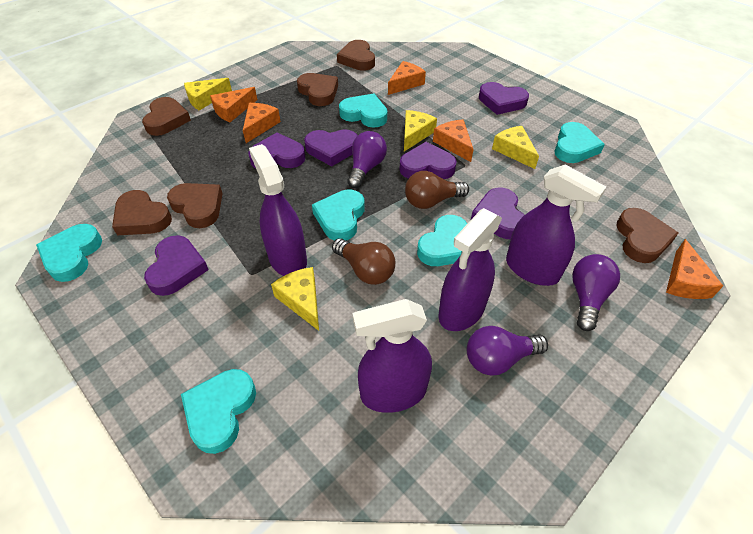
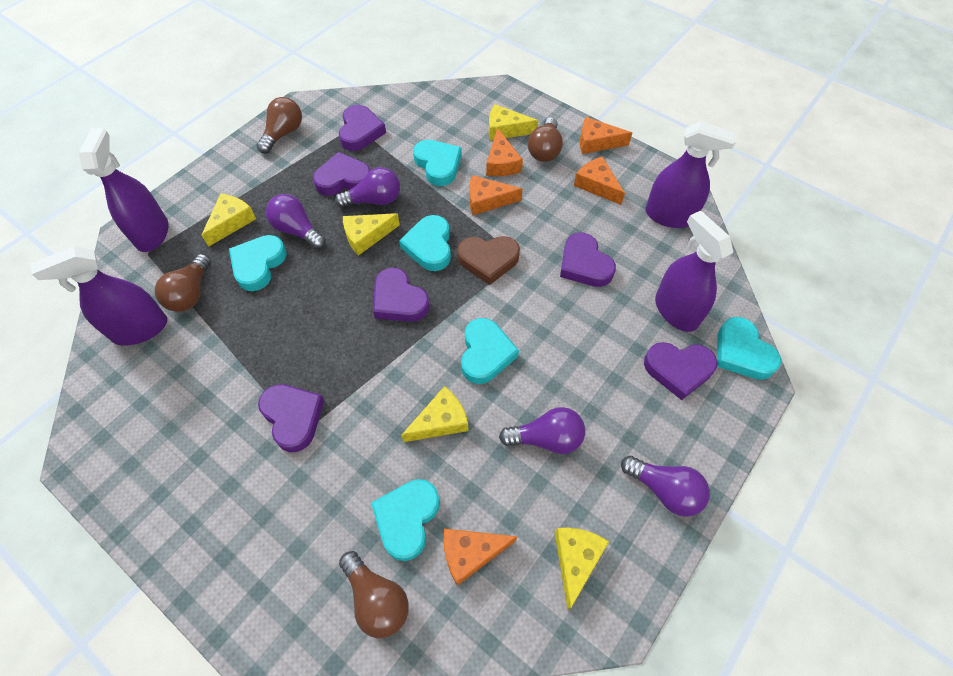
brown heart: [112,190,172,236] [142,97,191,136] [167,183,223,228] [297,73,338,106] [337,40,375,71] [617,208,678,263] = 6 -> [457,236,520,285] = 1
brown light bulb: [332,238,395,285] [405,171,469,209] = 2 -> [155,254,211,312] [257,97,302,154] [339,551,409,638] [528,117,563,162] = 4
purple light bulb: [347,131,387,188] [467,326,548,376] [572,254,620,331] = 3 -> [266,194,326,249] [335,167,400,208] [499,407,585,454] [621,456,710,517] = 4
yellow cheese: [184,78,232,111] [271,267,319,331] [404,110,437,152] [492,126,539,169] = 4 -> [201,193,256,247] [343,213,400,256] [401,386,468,442] [489,104,538,141] [555,528,609,610] = 5

